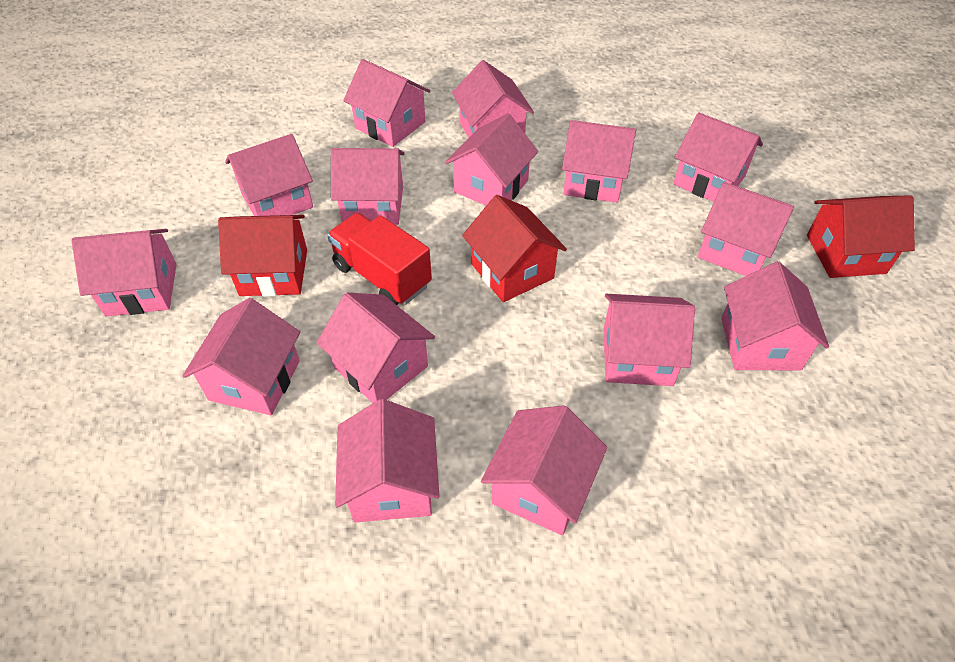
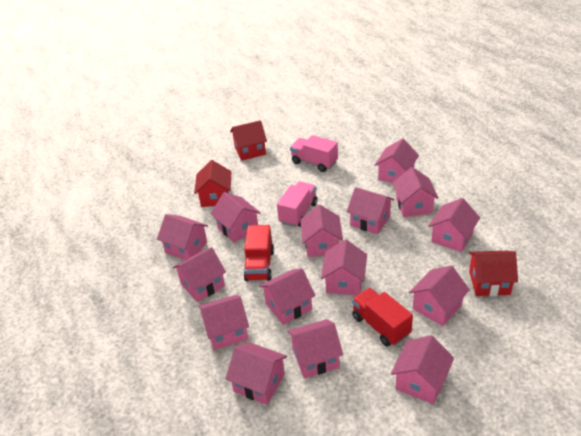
pink truck: none = 0 -> [277,182,318,227] [290,135,338,172] = 2
red truck: [327,213,432,305] = 1 -> [244,225,274,281] [352,288,413,347] = 2

